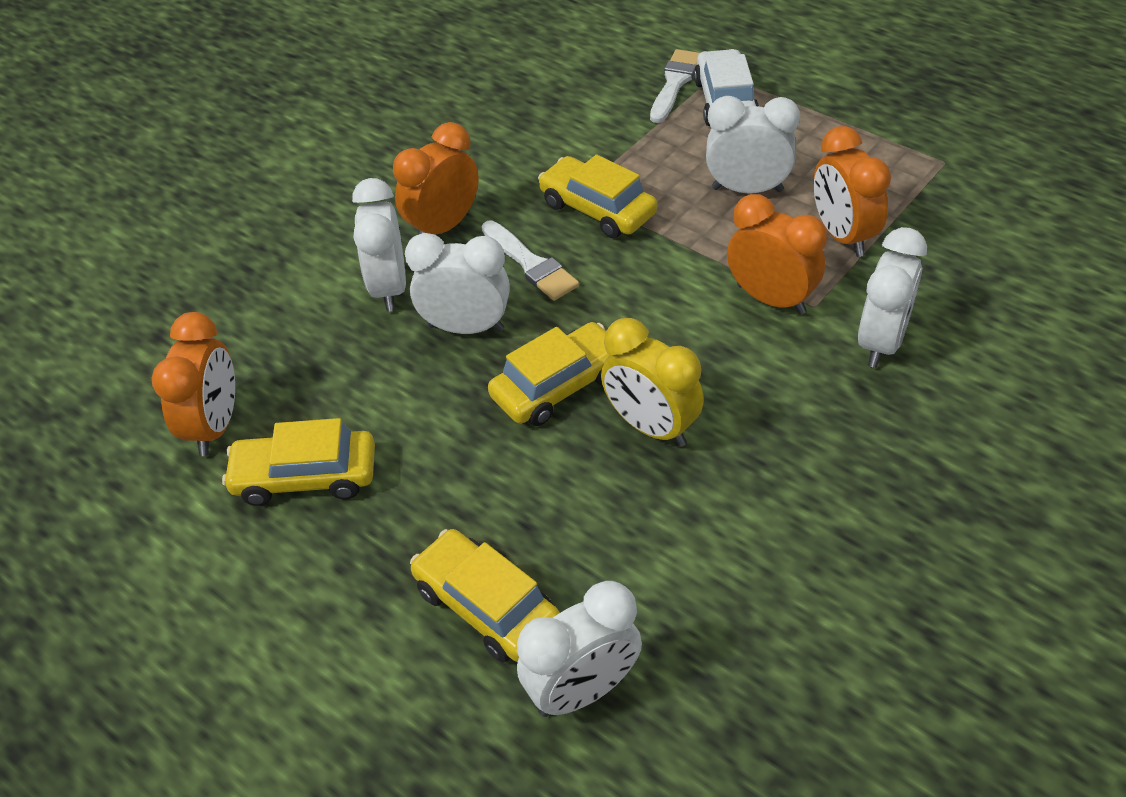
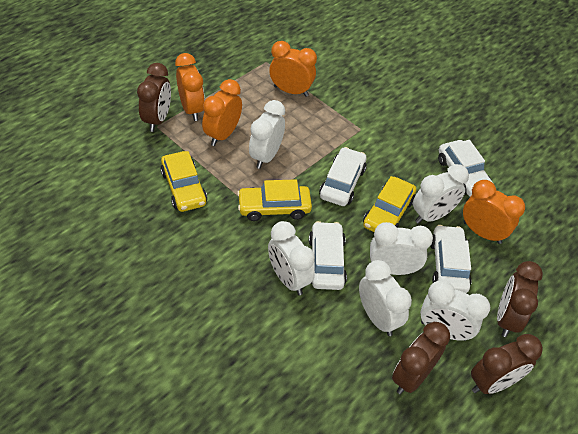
brown clock: none = 0 -> [137,63,171,132] [392,322,450,394] [471,334,543,394] [497,261,543,337] = 4
white brush: [482,221,579,301] [650,49,700,123] = 2 -> none = 0
white car: [694,49,759,126] = 1 -> [309,221,347,290] [319,147,366,206] [431,225,472,293] [438,140,494,197] = 4
white clock: [352,178,406,312] [405,233,510,334] [517,581,642,717] [706,96,800,193] [858,227,927,368] = 5 -> [249,100,285,169] [268,221,315,295] [359,260,412,336] [370,222,433,275] [413,164,469,224] [420,280,490,341] = 6
yellow car: [222,418,375,506] [410,529,560,662] [488,322,610,426] [538,155,657,239] = 4 -> [160,151,207,212] [237,179,312,221] [363,176,416,232] = 3
yellow clock: [601,318,704,447] = 1 -> none = 0

